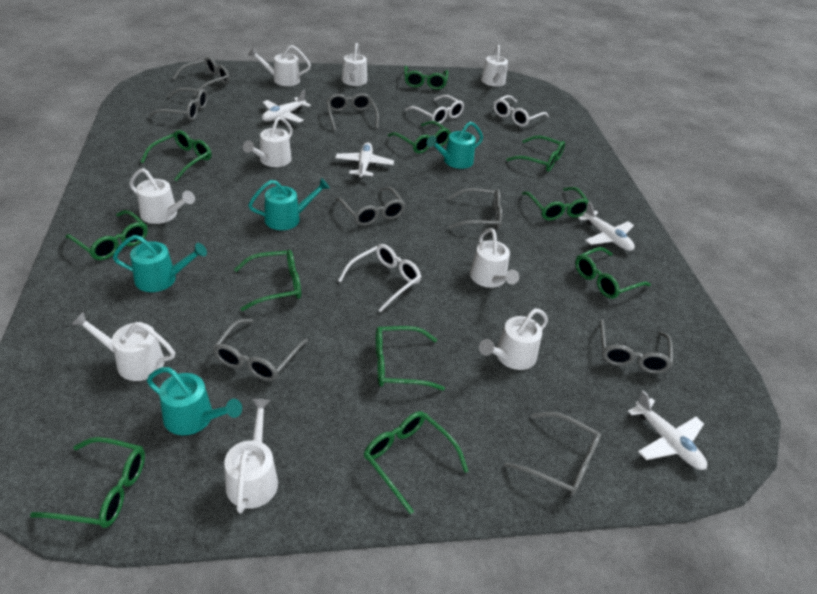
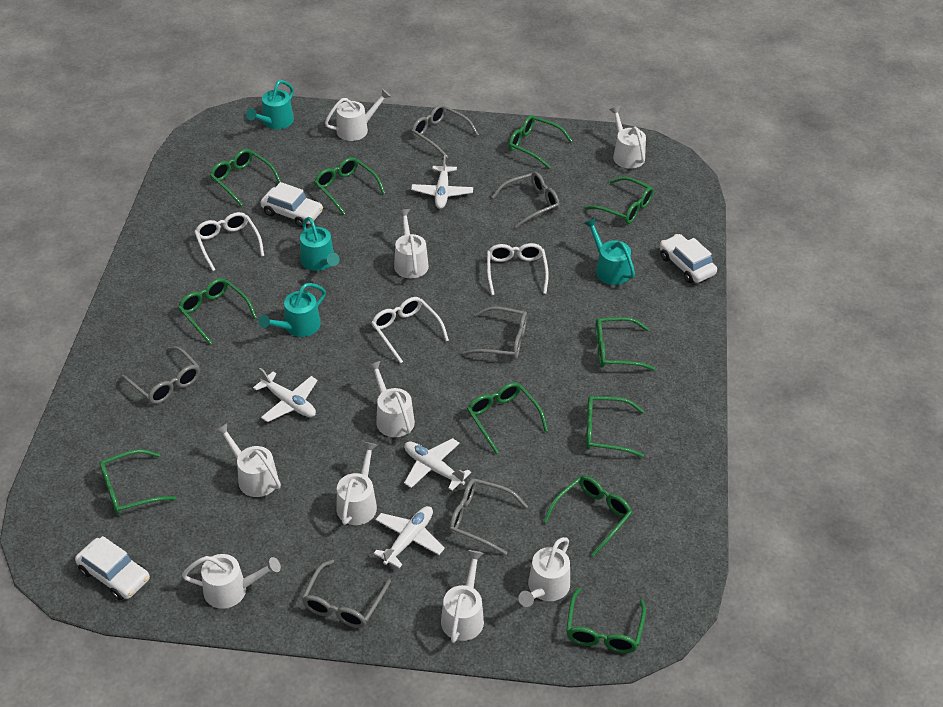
grey glasses: [149,88,208,121] [172,57,230,96] [213,319,308,381] [327,93,379,131] [336,187,406,226] [448,188,502,230] [504,412,601,496] [600,319,673,374] = 8 -> [121,346,200,404] [302,559,391,628] [411,104,479,159] [449,479,528,555] [463,306,527,360] [492,172,560,228] = 6
white car: none = 0 -> [75,536,150,600] [260,182,323,227] [660,234,717,283] = 3

